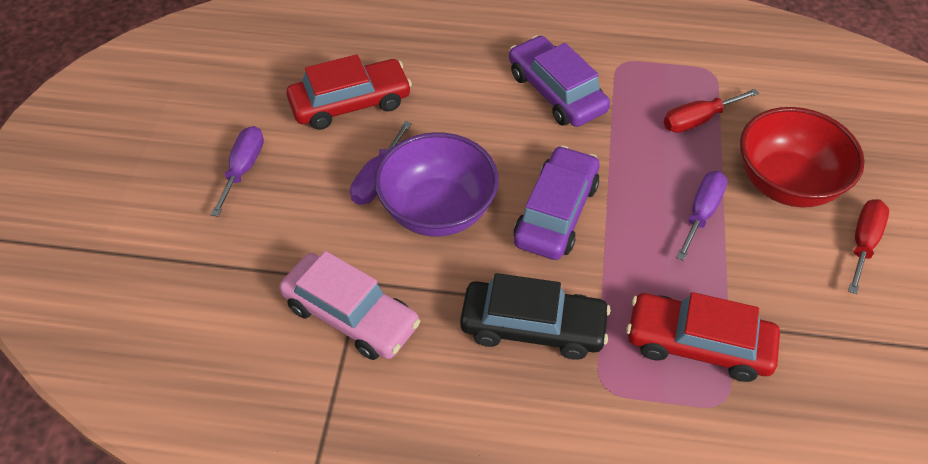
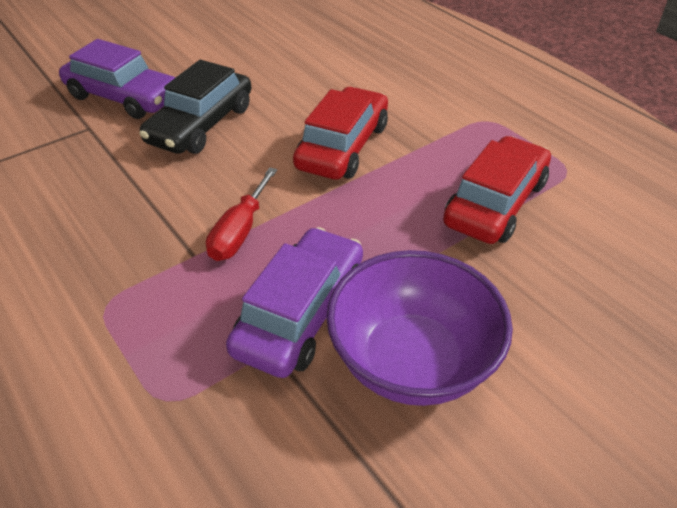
pink car: [279,251,420,360] = 1 -> none = 0
purple screwdriver: [211,126,264,217] [350,121,412,205] [676,171,728,261] = 3 -> none = 0
red bowl: [740,107,865,208] = 1 -> none = 0
red screwdriver: [664,89,759,133] [848,199,889,294] = 2 -> [206,167,277,261] = 1

